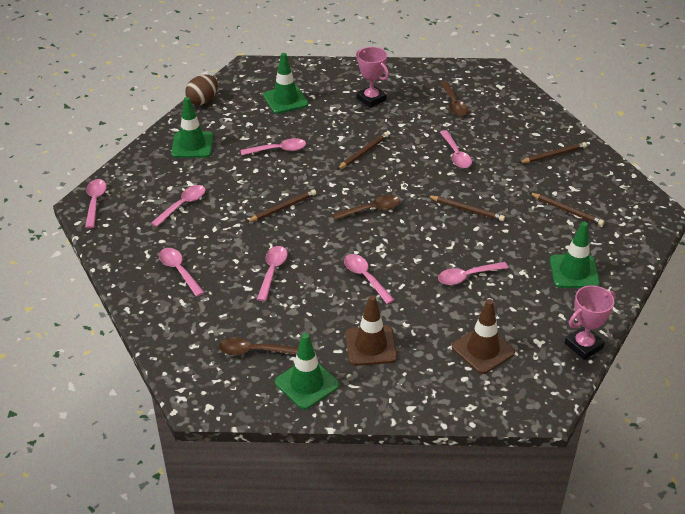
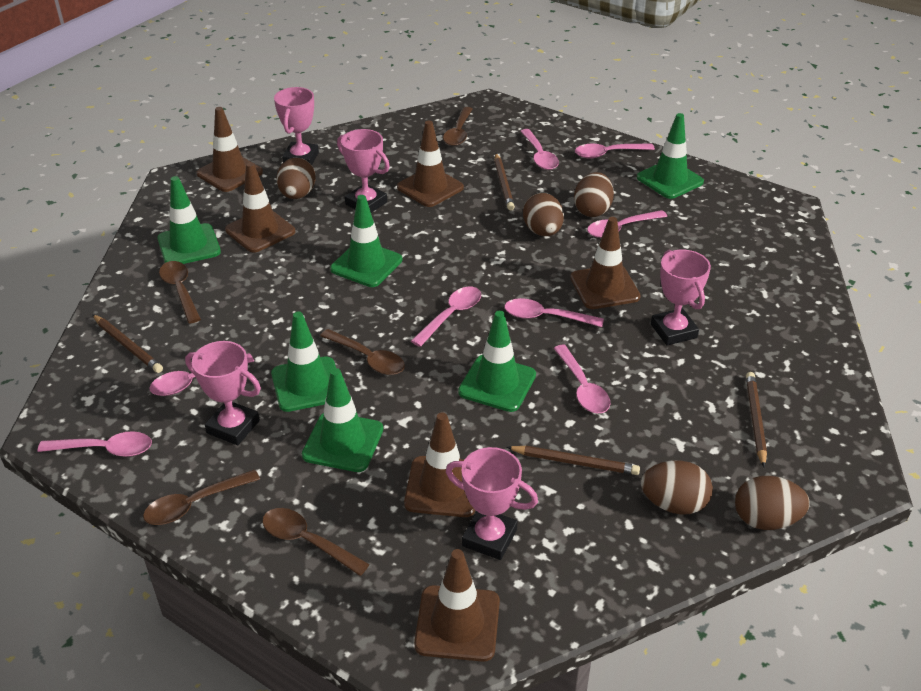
brown egg: [185,75,218,105] = 1 -> [277,158,316,199] [523,193,564,236] [574,172,614,217] [641,460,713,515] [735,476,810,530] = 5
brown pencil: [246,189,316,222] [337,132,389,170] [428,196,505,221] [519,142,587,163] [530,193,605,226] = 5 -> [92,314,163,373] [495,153,515,210] [507,446,640,475] [746,372,767,467] = 4
brown spoon: [219,337,299,355] [332,195,400,220] [440,82,468,116] = 3 -> [143,469,260,525] [159,261,201,324] [262,508,370,576] [320,329,405,375] [443,107,472,146] = 5
brown traffic cone: [345,295,397,366] [452,299,515,374] = 2 -> [197,107,263,192] [225,162,295,253] [397,121,464,207] [404,412,476,517] [414,549,500,662] [570,217,641,309] = 6
green traffic cone: [171,97,213,158] [263,53,308,114] [275,333,339,410] [550,222,600,288] = 4 -> [157,176,221,264] [271,311,336,412] [302,368,383,472] [330,195,402,287] [458,311,536,412] [637,113,704,199] = 6
pink trophy: [356,47,389,108] [565,285,616,360] = 2 -> [185,341,261,445] [274,87,319,165] [337,129,390,213] [446,447,538,560] [651,250,711,346] = 5

